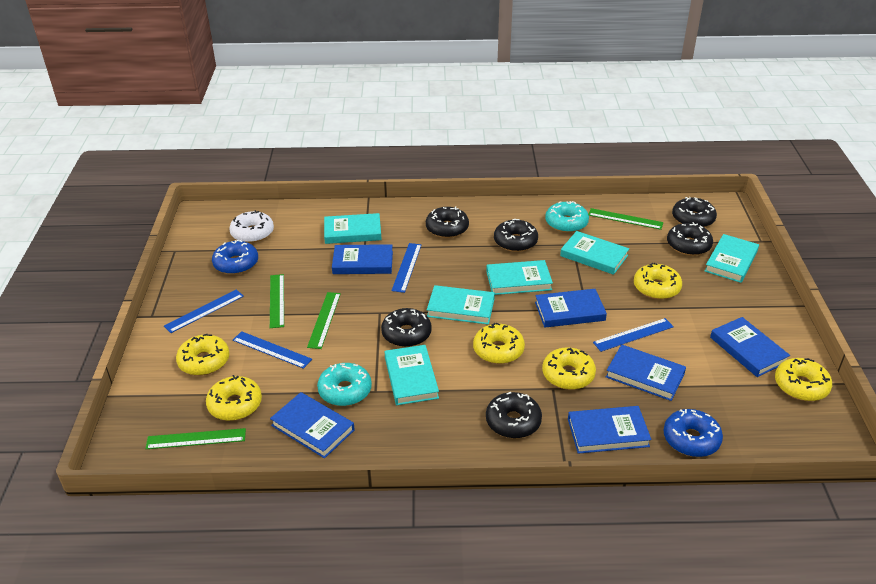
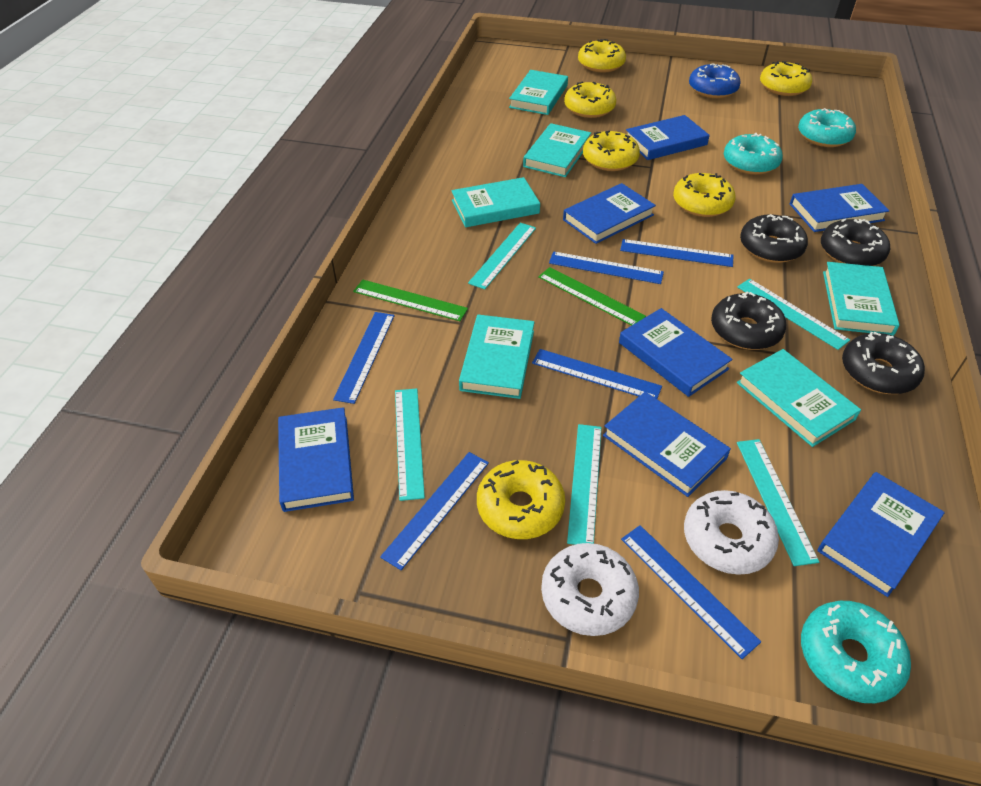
black donut: [381,308,432,347] [426,207,469,238] [486,392,542,439] [494,219,538,252] [667,222,713,256] [672,197,717,227] = 6 -> [711,291,786,350] [740,214,808,263] [821,219,890,266] [842,332,925,394] = 4
blue book: [270,392,355,458] [332,244,393,274] [535,289,607,328] [568,406,652,454] [606,345,686,401] [710,317,790,377] = 6 -> [278,407,354,512] [563,183,656,244] [603,392,731,497] [619,308,732,397] [626,115,710,160] [790,184,889,232] [818,472,945,597] = 7
blue donut: [212,240,258,275] [663,409,723,457] = 2 -> [689,63,741,98] = 1
blue ruler: [164,289,244,333] [233,331,312,369] [391,243,421,293] [593,318,674,352] = 4 -> [333,312,395,404] [380,452,489,570] [532,349,662,399] [549,251,664,284] [620,239,734,267] [621,525,761,659] = 6
green ruler: [145,428,246,449] [270,274,284,328] [307,292,341,349] [588,208,663,230] = 4 -> [353,279,468,321] [538,267,646,326] = 2
turquoise donut: [317,363,372,406] [545,201,589,233] = 2 -> [724,133,783,175] [798,108,856,147] [801,601,911,703] = 3
turquoise ruler: none = 0 -> [395,389,425,501] [468,223,536,290] [567,424,602,545] [737,278,850,350] [737,439,819,566] = 5
white donut: [229,210,274,243] = 1 -> [541,543,639,636] [684,490,779,575] = 2

